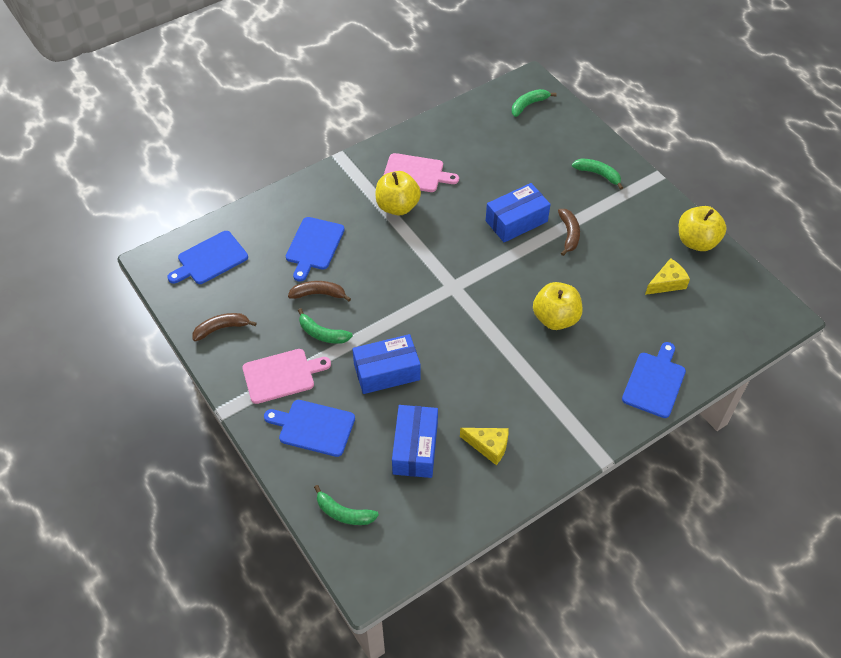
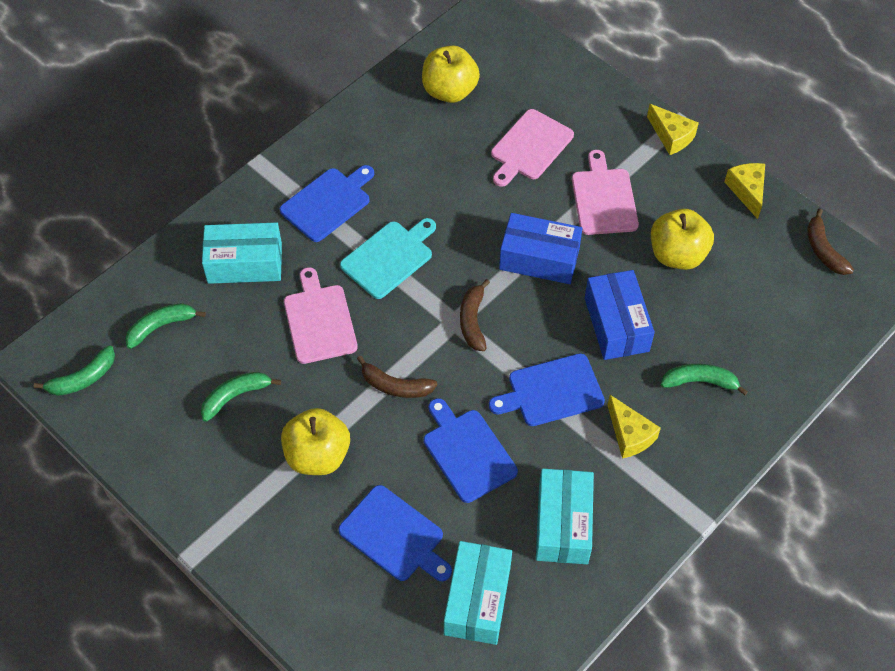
blue box: [352,334,420,394] [392,405,438,478] [485,183,551,242] = 3 -> [499,213,583,284] [585,270,655,360] = 2
pink cutting board: [243,349,331,404] [383,153,459,192] = 2 -> [284,267,358,364] [491,109,574,187] [572,150,639,235] = 3
turquoise box: none = 0 -> [202,223,282,284] [444,541,512,645] [536,469,594,564] = 3
turquoise cutting board: none = 0 -> [340,218,436,299] = 1
yellow cheese: [460,428,509,465] [645,258,690,295] = 2 -> [607,395,661,459] [647,104,699,155] [725,163,765,219] = 3

